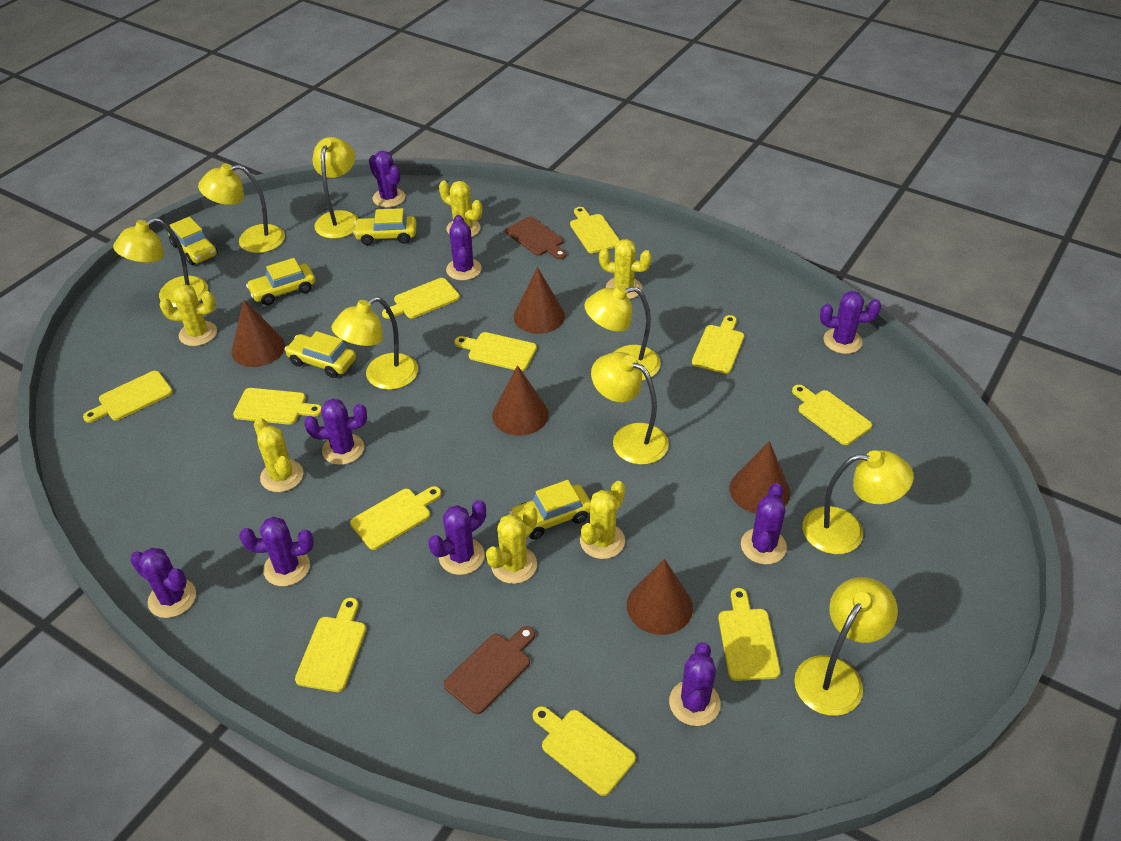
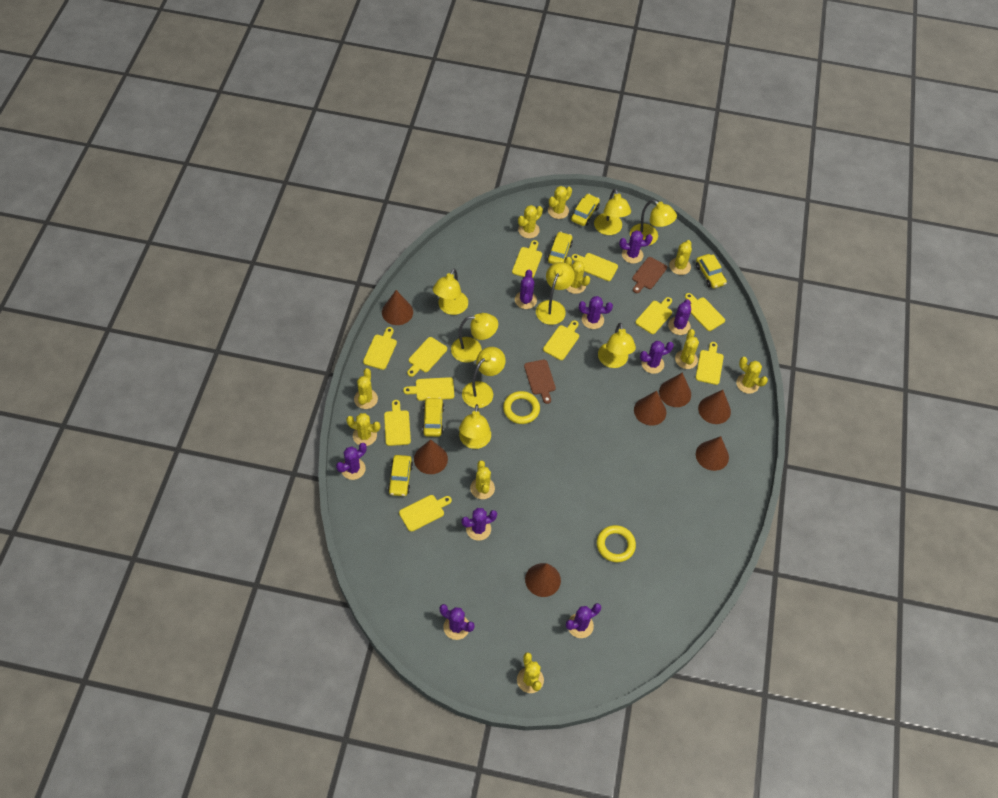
brown cone: [231,300,285,367] [492,365,549,436] [513,267,565,334] [627,559,693,635] [729,441,791,513] = 5 -> [382,290,413,325] [414,439,448,474] [525,563,561,597] [634,391,666,426] [659,373,691,407] [696,436,729,471] [698,390,731,424] = 7
yellow cactus: [159,284,217,346] [254,418,303,492] [439,181,482,237] [486,506,537,584] [580,481,625,559] [599,239,652,299] = 6 -> [346,413,380,446] [354,368,378,409] [470,461,495,499] [517,652,544,693] [518,205,543,238] [548,186,572,219] [565,257,590,294] [669,240,692,275] [675,329,699,369] [736,357,768,394] = 10
yellow ring: none = 0 -> [503,391,540,424] [597,525,636,562] = 2

